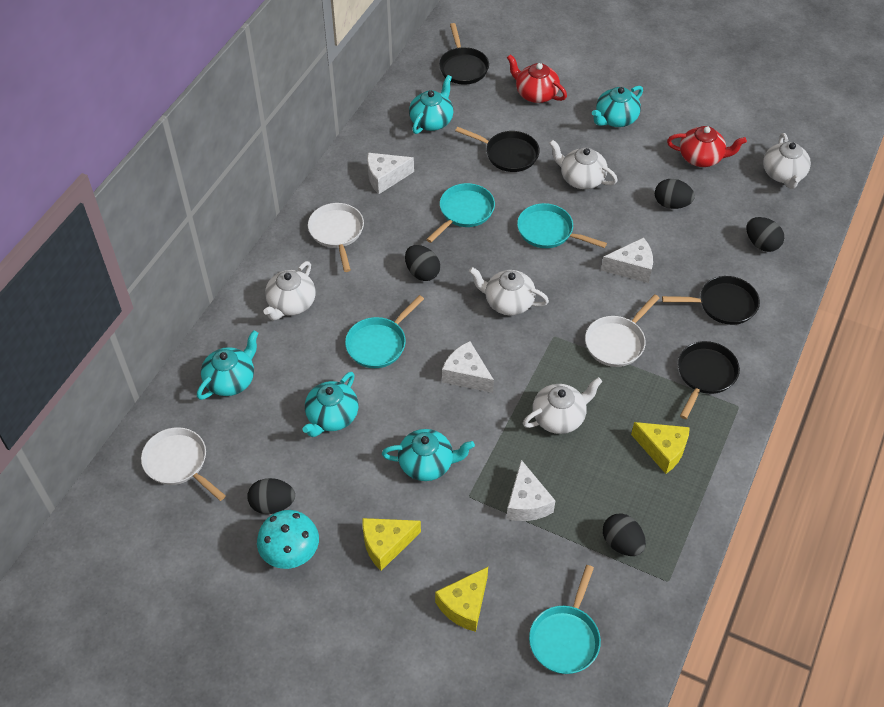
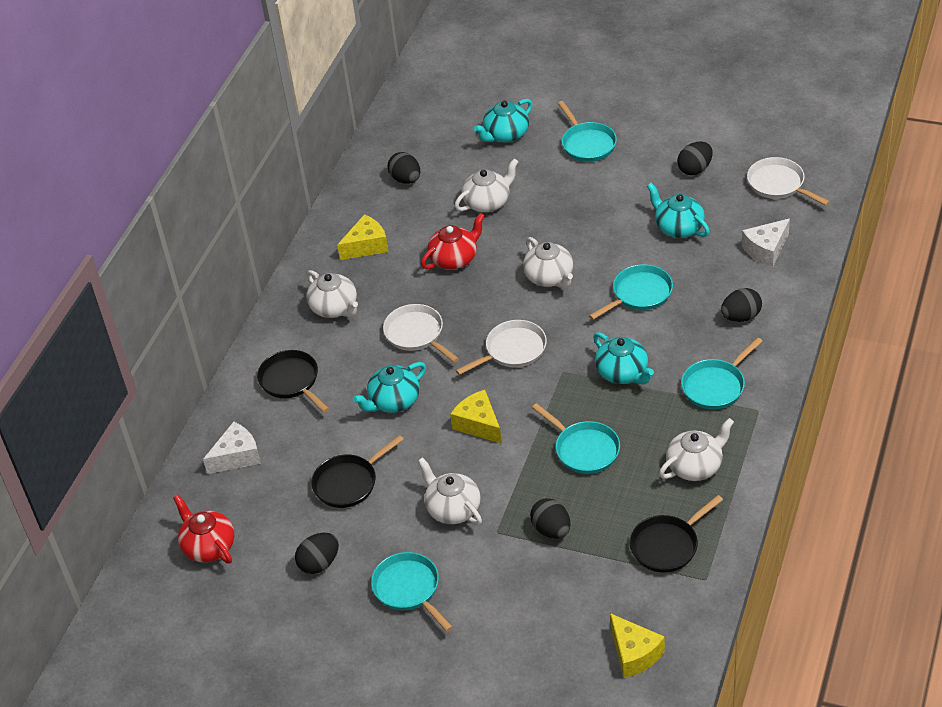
black pan: [439,23,489,85] [455,127,540,172] [662,276,760,325] [678,341,740,419] = 4 -> [257,350,329,413] [311,435,404,508] [629,495,723,573] = 3
turquoise mushroom: [257,510,319,569] = 1 -> none = 0
turquoise pan: [345,295,424,368] [426,183,495,243] [517,203,607,248] [529,565,601,674] = 4 -> [371,552,453,632] [532,403,620,474] [558,101,617,162] [589,264,673,320] [681,337,763,409] = 5
turquoise teapot: [197,330,259,400] [302,372,358,437] [382,429,475,481] [409,75,453,134] [592,86,643,127] = 5 -> [353,362,426,413] [474,99,533,142] [593,332,654,384] [647,183,710,238] = 4
white cheese: [367,153,414,194] [442,341,494,393] [506,460,555,521] [601,237,653,283] = 4 -> [203,421,261,474] [742,219,790,267] = 2

